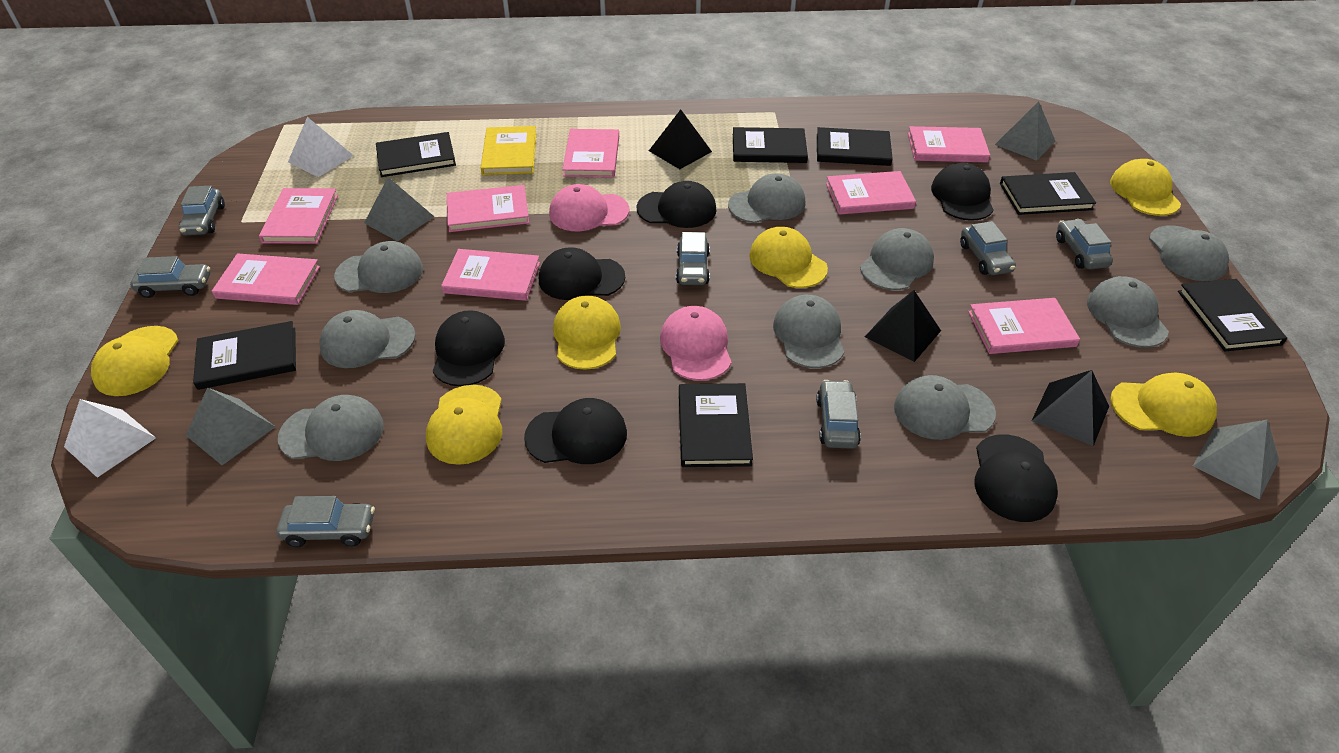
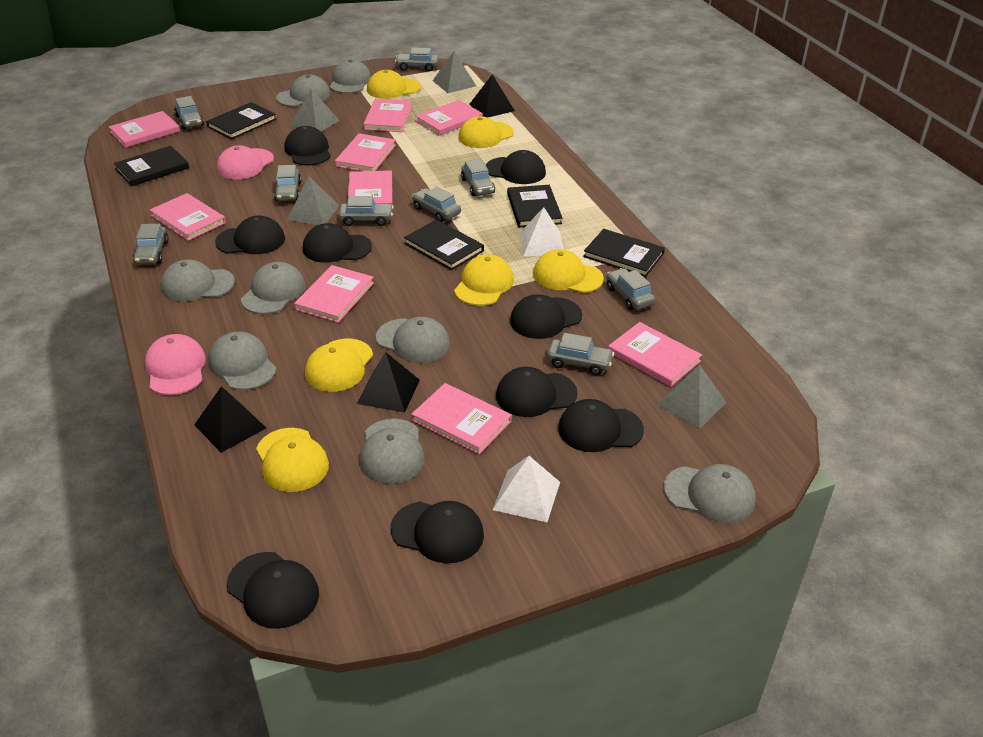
black book: [193,321,296,390] [376,132,456,177] [679,383,753,467] [733,127,808,163] [817,127,893,166] [1000,172,1096,215] [1178,279,1287,351] = 7 -> [114,146,189,186] [206,102,276,139] [404,219,484,270] [507,185,562,227] [583,229,665,277] = 5
black cap: [433,310,505,387] [524,398,627,464] [539,247,625,300] [636,181,717,228] [931,163,993,221] [974,434,1058,522] = 6 -> [215,216,285,254] [227,552,319,629] [284,126,331,166] [303,223,372,263] [391,501,484,563] [486,150,546,184] [496,367,578,417] [510,294,582,339] [558,399,644,452] = 9
grey cap: [278,395,384,461] [319,310,416,368] [334,241,423,293] [728,173,806,223] [773,295,844,368] [860,228,934,290] [894,375,996,440] [1087,276,1169,348] [1149,225,1229,281] = 9 -> [160,259,235,302] [208,331,276,390] [241,262,306,314] [276,75,330,107] [330,59,371,93] [359,419,425,484] [376,317,450,363] [664,464,756,523] = 8
grey car: [130,256,210,298] [179,186,225,235] [276,496,375,547] [676,232,710,285] [816,380,861,449] [960,221,1016,275] [1056,219,1113,269] = 7 -> [133,224,169,264] [174,96,204,129] [274,165,301,201] [338,196,394,226] [395,47,439,71] [412,187,461,222] [461,159,495,196] [547,333,614,375] [606,268,655,310] = 9
pink book: [212,253,320,305] [259,188,338,244] [441,249,540,301] [447,185,529,232] [562,129,619,178] [826,171,916,215] [908,126,990,163] [968,298,1080,354] = 8 -> [109,111,180,148] [150,193,226,241] [294,265,374,323] [335,133,396,171] [348,170,392,205] [363,98,412,132] [411,383,512,454] [416,100,483,136] [608,322,702,387] = 9
yellow book: [481,126,536,175] = 1 -> none = 0

